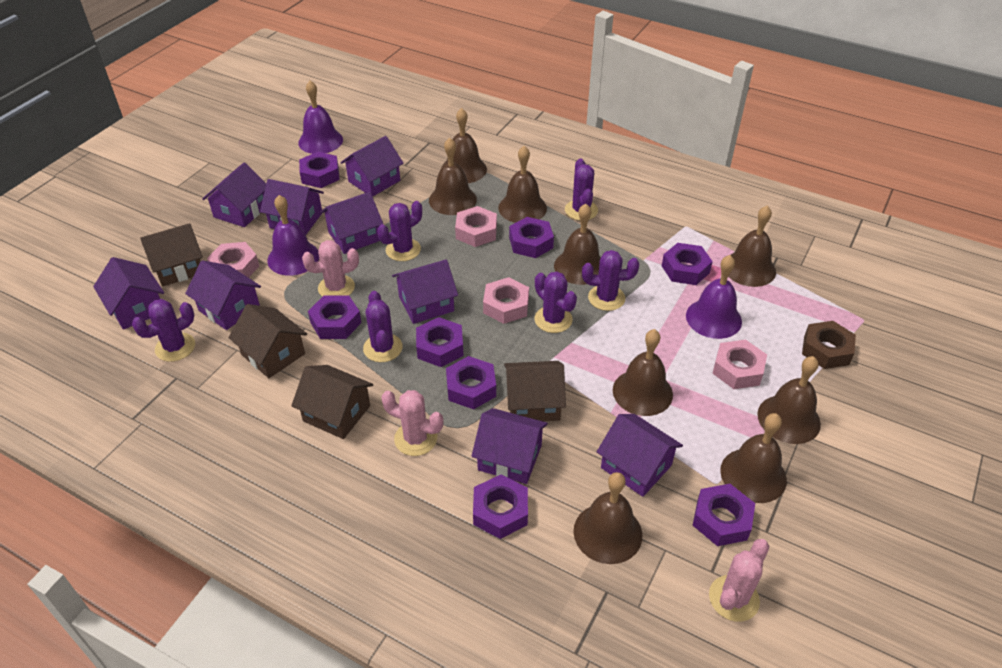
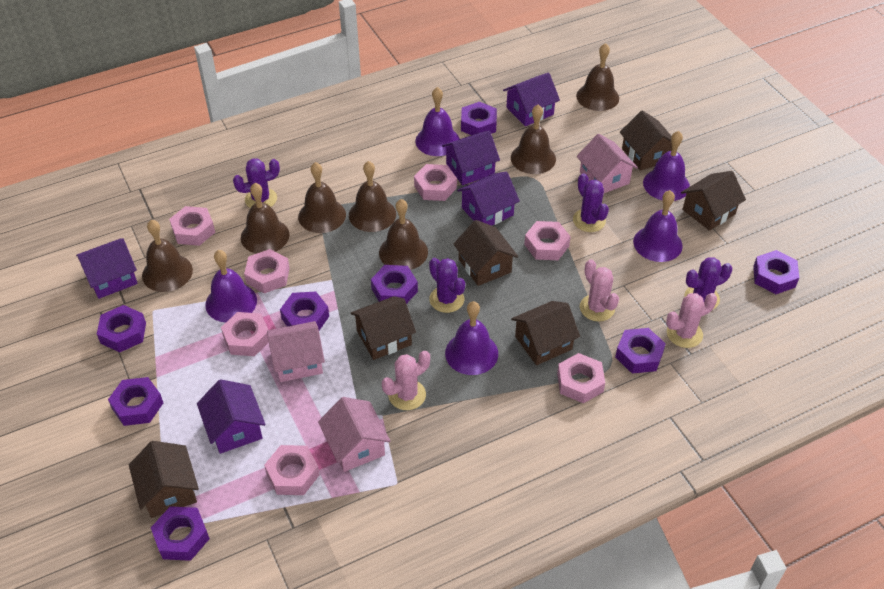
brown bell: [429,138,477,215] [441,108,487,183] [498,146,547,223] [554,204,601,285] [574,472,642,564] [613,329,673,416] [720,413,787,503] [728,206,776,287] [758,356,821,444] = 9 -> [142,220,193,292] [241,183,290,254] [298,162,346,233] [349,161,396,232] [379,199,428,270] [511,105,556,174] [576,43,619,111] = 7
brown house: [140,223,203,287] [229,304,307,378] [291,365,373,439] [504,361,566,421] = 4 -> [129,441,199,518] [351,296,416,360] [453,220,518,286] [511,301,580,365] [620,110,672,171] [681,171,746,231] = 6
brown nut: [802,321,856,369] = 1 -> none = 0
pink house: none = 0 -> [267,321,325,382] [318,397,390,472] [576,134,638,193] = 3
pink nut: [207,242,259,278] [455,206,497,247] [483,277,529,324] [712,340,767,389] = 4 -> [169,206,215,246] [221,312,269,356] [244,249,290,293] [264,445,320,495] [414,164,457,201] [524,221,571,260] [557,353,605,403] = 7
purple bell: [267,195,319,276] [298,81,343,154] [686,255,742,339] = 3 -> [205,250,257,323] [415,87,460,156] [445,301,498,375] [633,190,683,262] [643,131,690,201] = 5
purple cactus: [132,299,195,362] [363,291,403,362] [377,201,422,261] [534,271,577,333] [565,158,598,221] [582,250,639,311] = 6 -> [233,158,280,208] [429,258,465,313] [573,173,609,232] [684,257,732,309] = 4
purple house: [93,257,164,330] [185,260,261,330] [202,163,266,227] [260,179,324,235] [320,192,383,254] [341,136,404,197] [392,259,458,324] [472,408,548,484] [597,414,683,497] = 9 -> [76,238,138,299] [197,379,265,454] [442,130,500,185] [457,171,520,226] [503,73,560,126] = 5

